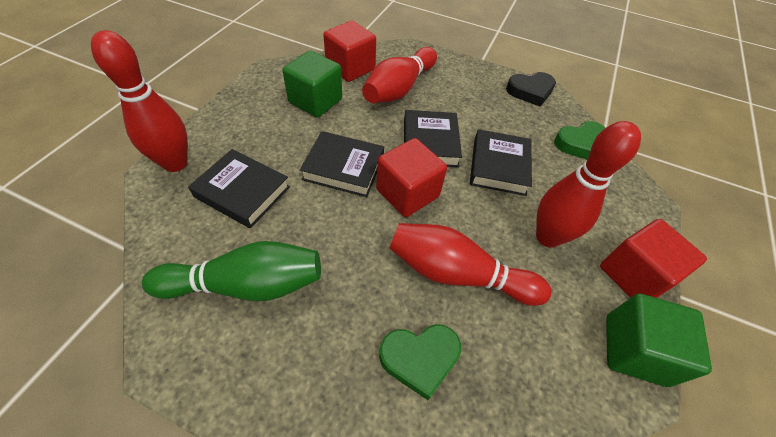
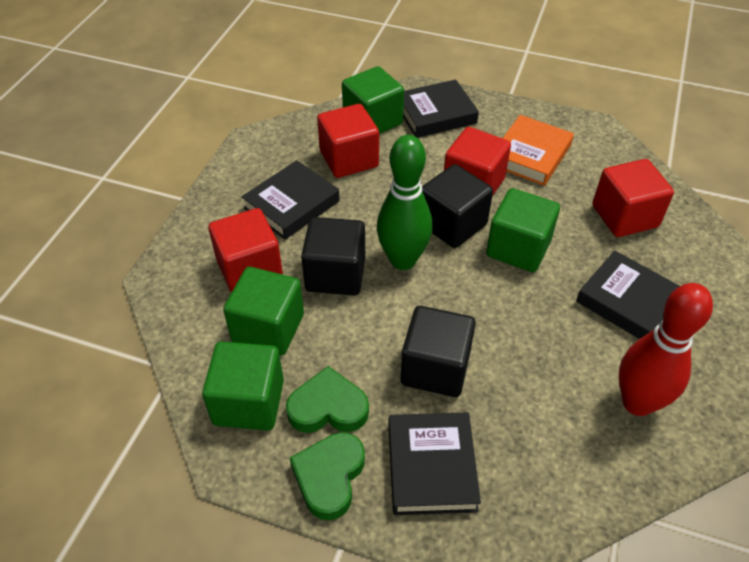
black cube: none = 0 -> [301,217,365,296] [401,306,476,397] [422,164,493,248] = 3
black heart: [506,72,556,107] = 1 -> none = 0
green cube: [282,51,342,117] [606,293,712,387] = 2 -> [202,341,284,431] [223,267,304,356] [342,66,404,134] [486,188,560,272] = 4
orange book: none = 0 -> [503,115,574,186] = 1
red bowling pin: [91,30,188,172] [362,47,437,103] [389,223,552,306] [536,121,641,248] = 4 -> [619,283,713,416] = 1
red cube: [323,21,376,82] [376,138,447,217] [600,219,707,298] = 3 -> [208,208,283,292] [317,104,379,178] [444,127,511,196] [593,159,674,237] = 4

